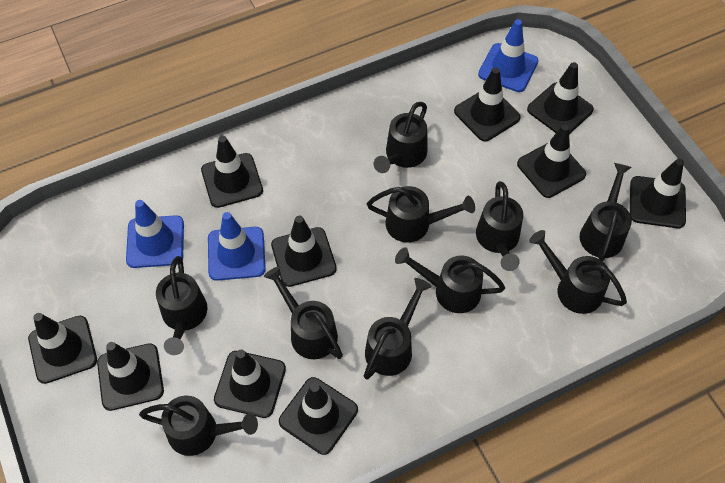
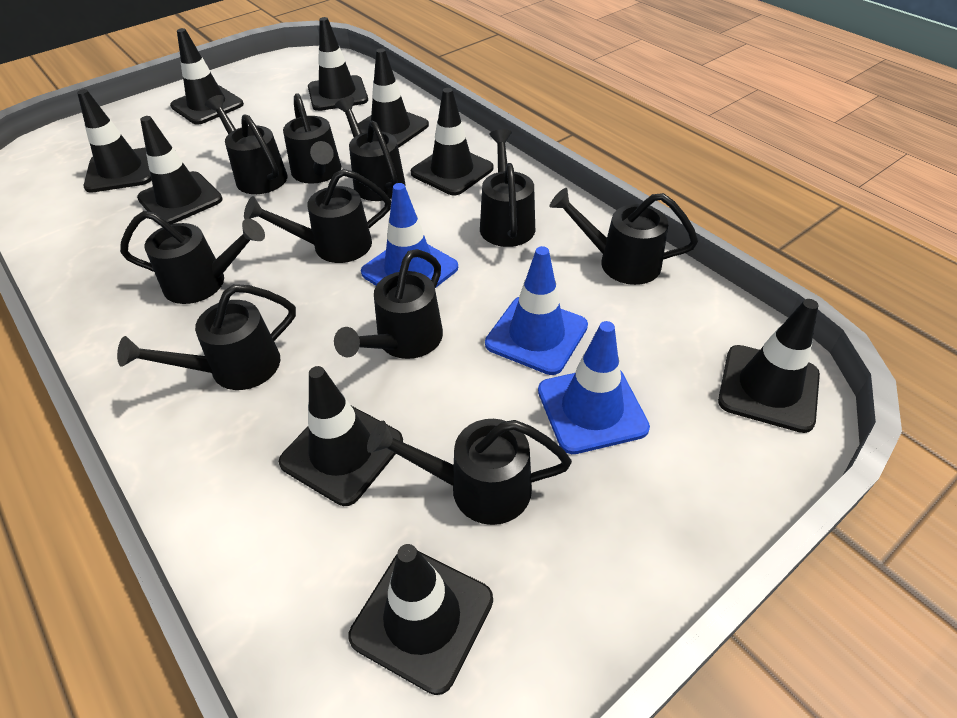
black traffic cone: [28,313,97,384] [97,342,164,411] [201,136,263,208] [214,350,286,418] [271,216,337,287] [279,377,358,455] [454,67,521,141] [517,124,586,198] [527,62,594,134] [630,159,686,228] = 10 -> [77,89,152,193] [137,116,223,225] [170,28,244,125] [279,366,403,506] [308,17,368,111] [348,544,493,695] [358,48,429,148] [411,88,493,195] [718,299,820,433] = 9

